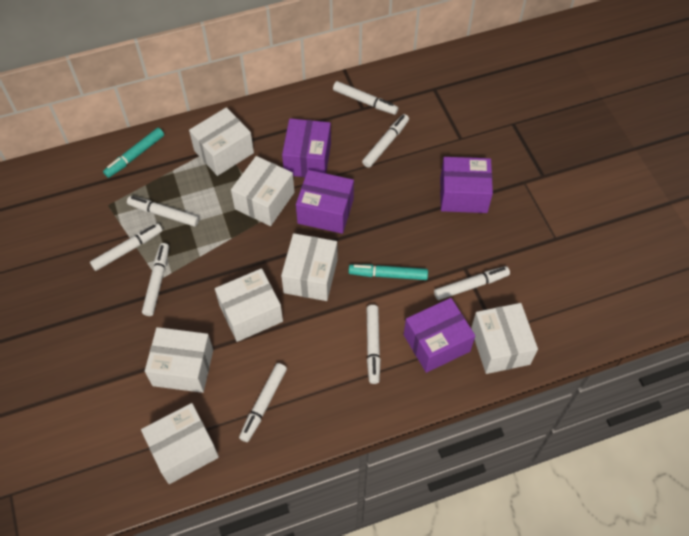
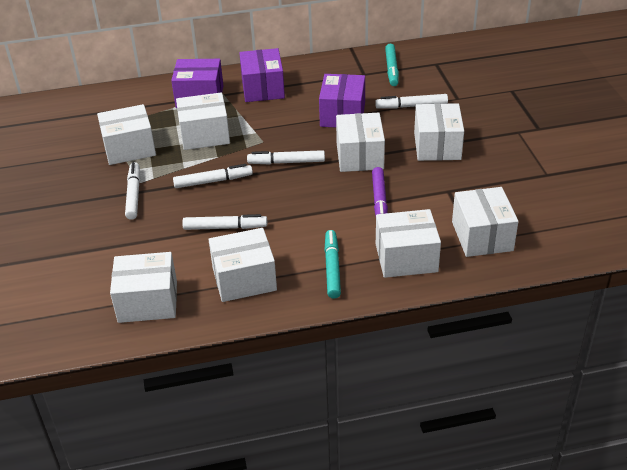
purple box: [282,118,331,177] [296,170,354,234] [404,298,475,373] [440,157,493,213] = 4 -> [171,59,223,108] [239,48,285,102] [319,74,365,127] = 3
purple marker: none = 0 -> [372,167,388,216] = 1
white box: [141,403,219,484] [145,327,213,393] [189,107,254,176] [215,268,283,342] [231,156,295,226] [281,233,338,301] [471,303,538,374] = 7 -> [97,104,156,165] [110,252,177,323] [176,92,230,150] [208,228,277,302] [336,113,385,172] [376,209,441,278] [414,103,464,161] [452,187,519,257] = 8
white marker: [90,223,163,271] [127,196,199,227] [142,243,169,316] [239,363,287,442] [333,81,398,115] [362,114,409,168] [367,305,381,384] [434,266,510,300] = 8 -> [125,162,140,220] [173,164,253,188] [182,214,267,230] [247,150,325,164] [375,94,448,108] = 5

